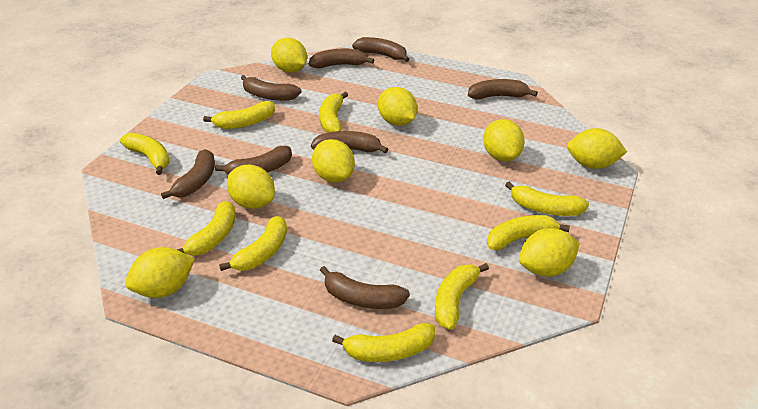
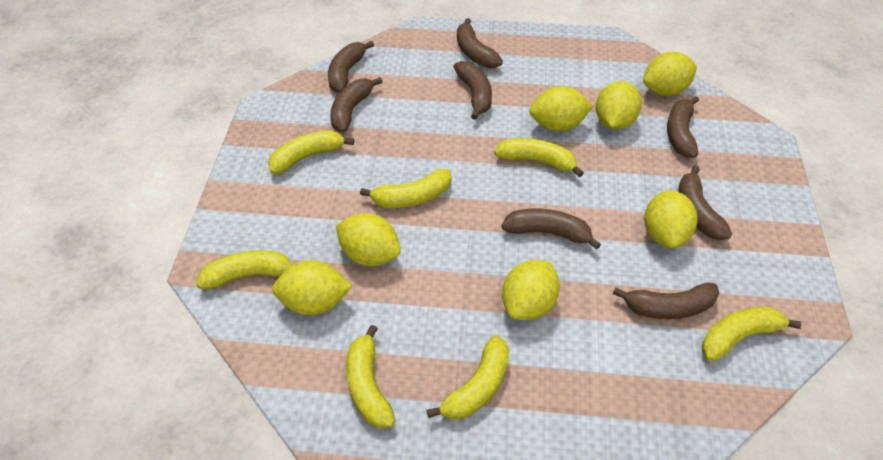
yellow banana: [120,133,170,175] [177,201,236,256] [203,101,275,129] [219,216,287,271] [319,92,348,133] [332,323,435,362] [435,263,489,330] [487,215,570,250] [505,182,589,216] = 9 -> [196,250,292,289] [268,130,354,174] [346,325,396,428] [360,169,451,208] [426,335,509,419] [494,138,584,177] [702,307,801,361] = 7
yellow lemon: [125,247,195,298] [227,165,275,209] [271,38,307,72] [312,139,355,183] [378,87,417,126] [483,119,525,161] [519,228,580,277] [567,128,627,169] = 8 -> [272,260,352,315] [336,213,401,266] [502,260,560,320] [529,86,593,131] [596,81,642,130] [643,52,697,96] [644,190,698,248] = 7

